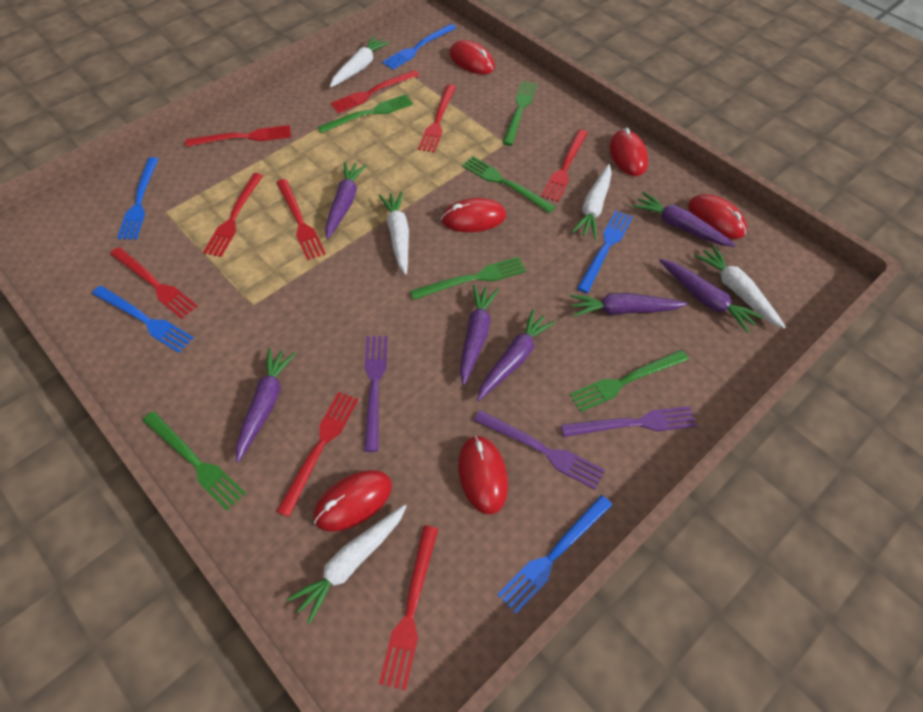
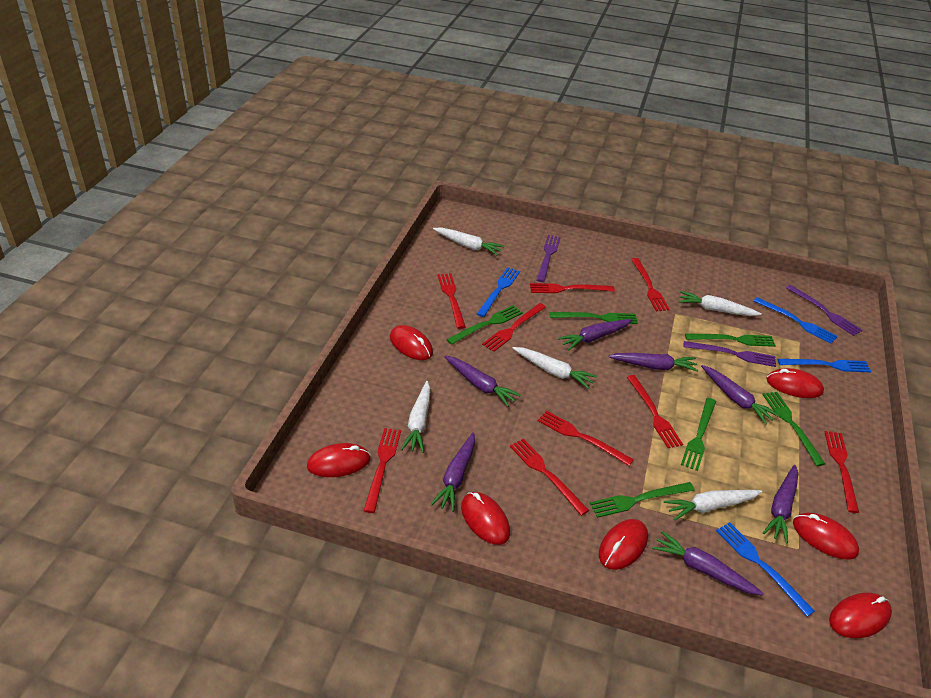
blue fork: [92,286,194,353] [117,157,158,239] [382,24,456,70] [497,495,612,614] [577,211,633,293] = 5 -> [477,267,520,317] [716,522,815,617] [753,297,838,344] [778,359,871,373] = 4
red mouse: [313,470,392,532] [441,198,506,232] [449,40,495,74] [458,435,508,514] [609,128,648,176] [688,194,747,239] = 6 -> [307,443,371,477] [390,325,433,360] [461,492,510,545] [599,519,648,570] [766,368,824,398] [793,513,859,560] [829,593,892,638] = 7

